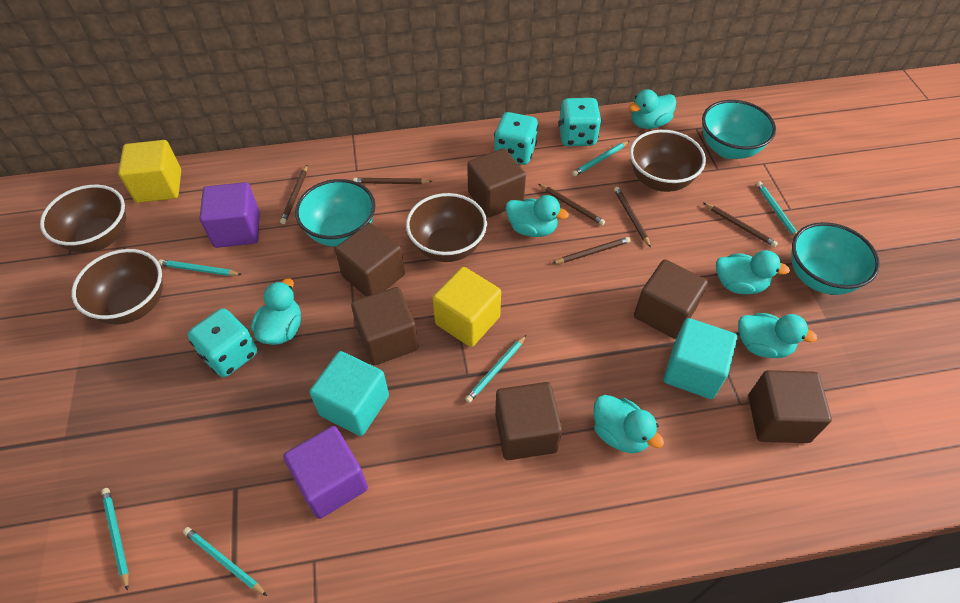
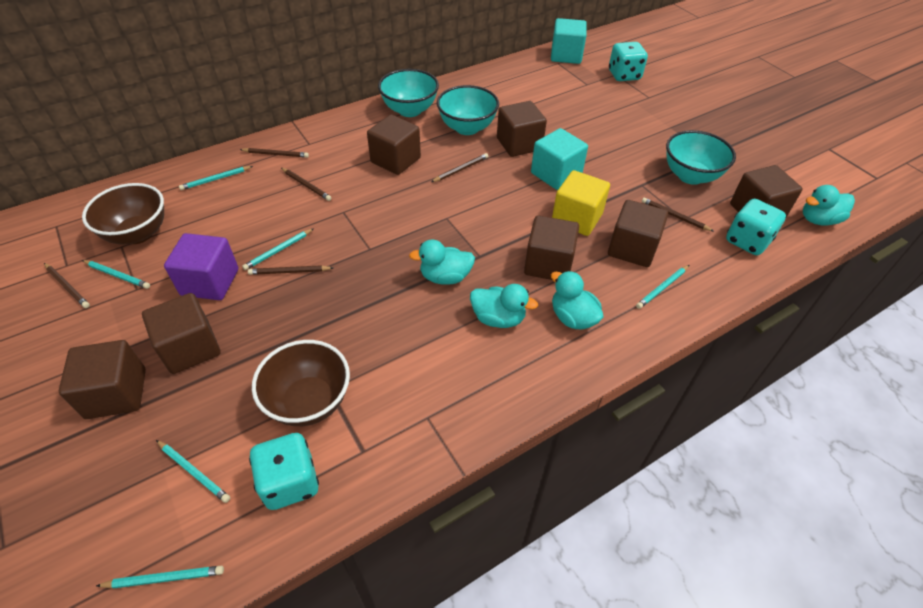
brown bowl: [40,185,126,253] [72,249,163,325] [406,193,487,262] [630,130,706,192] = 4 -> [82,183,164,245] [252,340,350,426] = 2
brown cube: [335,223,405,297] [351,287,419,365] [467,148,526,218] [495,382,562,460] [634,259,708,339] [748,370,832,443] = 6 -> [59,340,146,419] [142,293,221,374] [367,115,421,175] [497,101,547,157] [524,216,579,280] [608,200,668,267] [730,165,803,217] = 7
purple cube: [200,182,260,248] [283,426,368,519] = 2 -> [164,233,238,300] = 1
turquoise duck: [251,278,301,345] [506,195,569,237] [593,395,664,453] [629,89,676,129] [716,250,790,294] [738,313,817,358] = 6 -> [409,239,475,285] [470,284,538,328] [551,271,603,330] [803,185,855,226] = 4
yellow cube: [118,140,181,203] [432,267,501,347] = 2 -> [552,170,610,236] = 1

